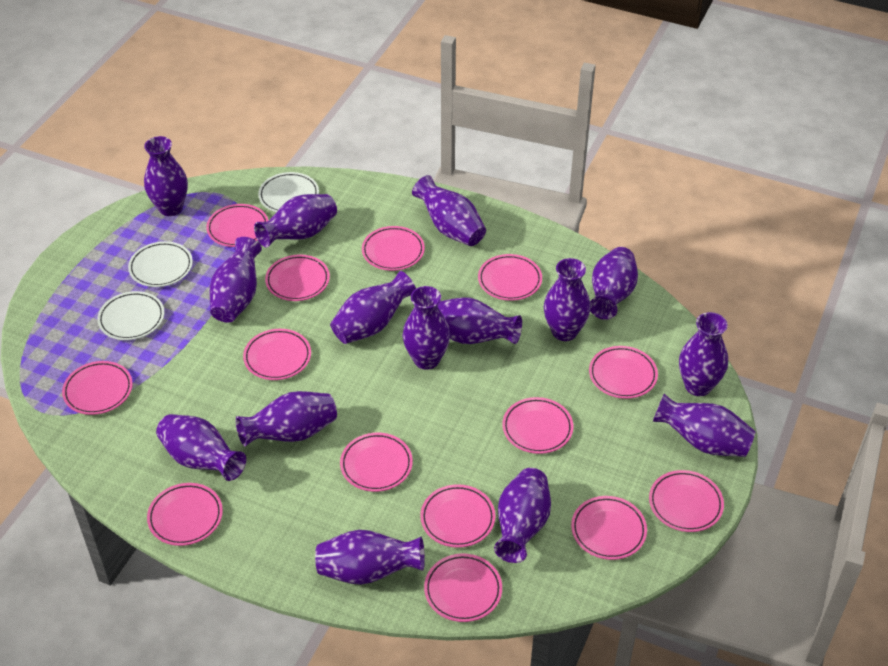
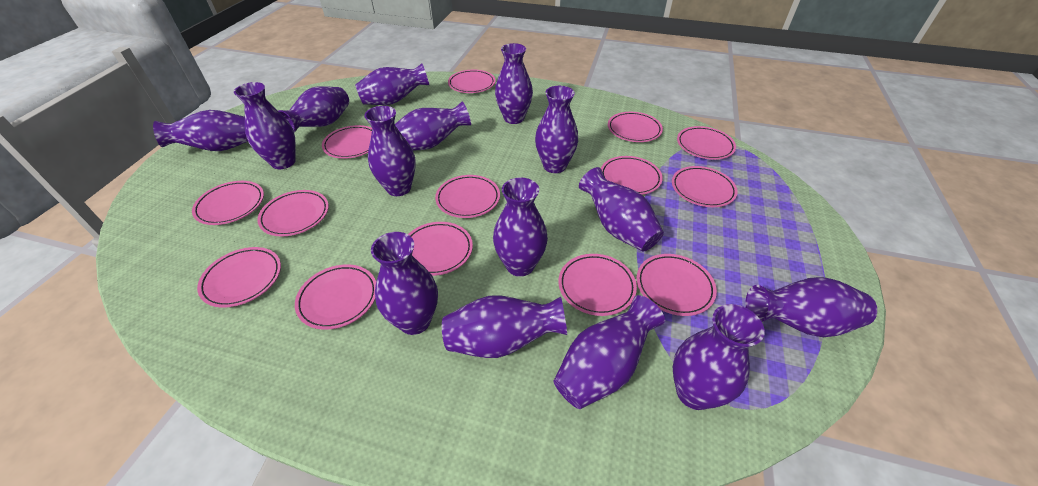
white plate: [97,291,164,340] [128,241,193,287] [258,172,319,212] = 3 -> none = 0

